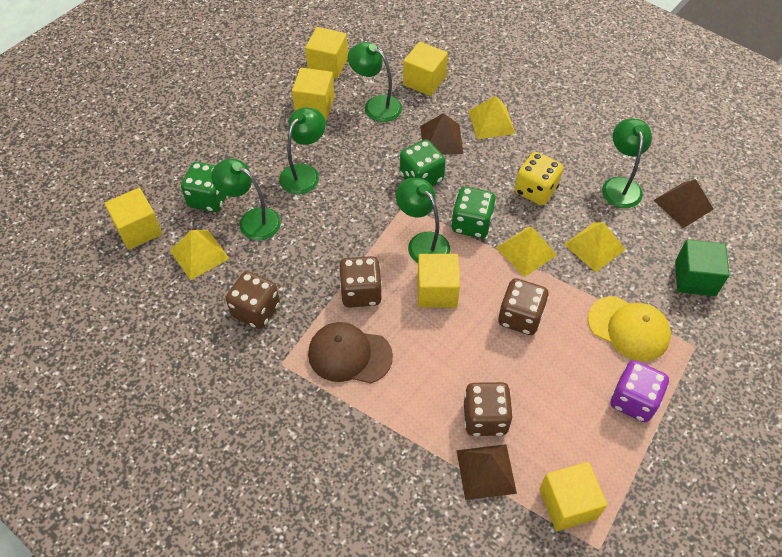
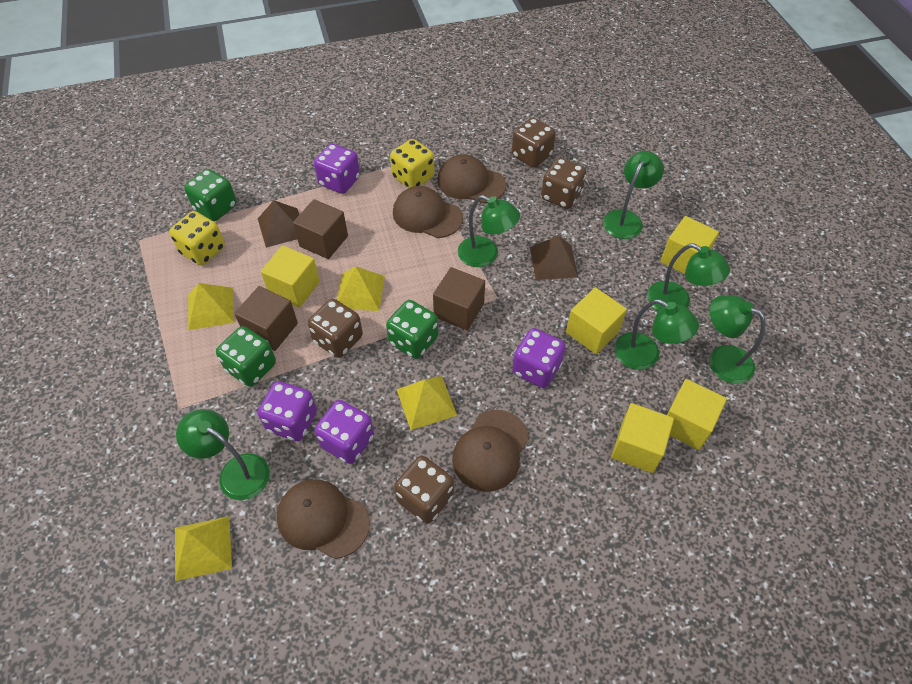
brown cap: [308,322,393,383] = 1 -> [277,479,370,559] [393,186,463,238] [437,154,506,203] [452,410,529,492] = 4
brown cube: none = 0 -> [234,286,298,351] [293,199,348,259] [433,267,485,331] = 3
brown pyramid: [420,113,463,155] [456,444,517,500] [654,179,714,228] = 3 -> [258,200,299,248] [530,235,578,280] = 2
green cube: [675,239,729,296] = 1 -> none = 0
green lamp: [211,159,281,241] [279,107,326,194] [348,42,402,122] [396,178,450,263] [602,118,652,208] = 5 -> [176,409,270,500] [458,195,520,267] [603,151,664,239] [614,299,699,370] [647,244,730,312] [709,295,765,384] = 6
purple dice: [611,360,669,422] = 1 -> [258,381,317,441] [314,144,360,194] [315,400,374,464] [512,328,566,388] = 4
yellow cap: [588,296,671,361] = 1 -> none = 0
yellow cube: [105,188,162,250] [292,68,335,119] [305,27,348,78] [403,42,448,96] [418,254,460,307] [539,462,608,531] = 6 -> [261,245,320,308] [566,287,627,354] [611,403,674,473] [660,216,719,274] [667,379,727,450] = 5
yellow dice: [515,152,563,205] = 1 -> [169,211,225,265] [390,139,434,188] = 2

